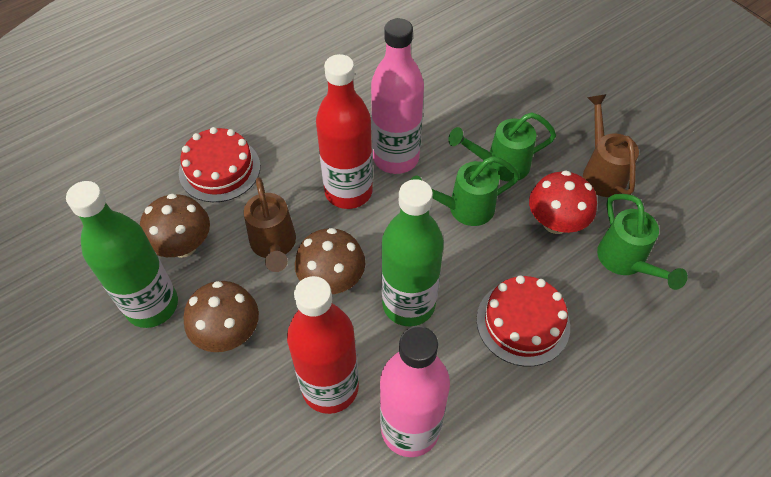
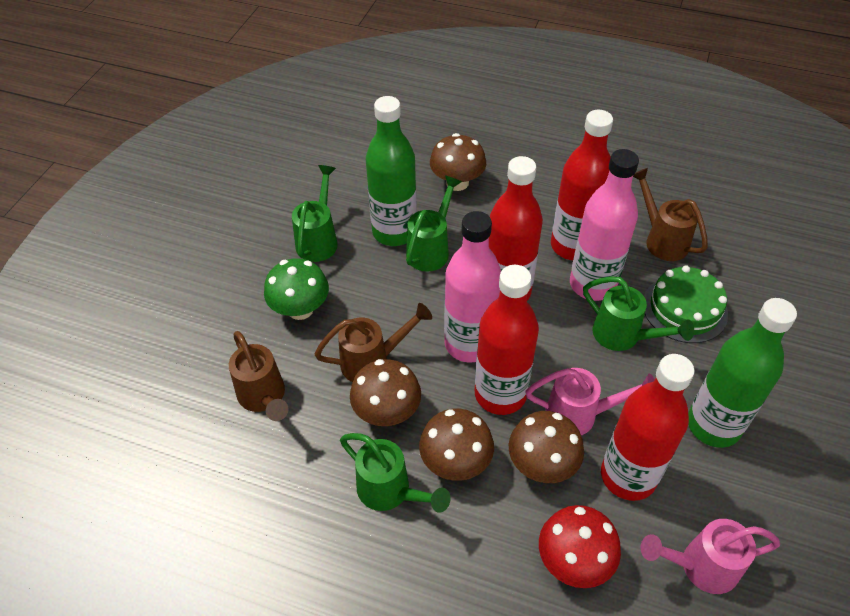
brown mushroom: [140,193,210,258] [184,281,259,352] [295,228,365,294] = 3 -> [350,359,421,426] [419,409,494,481] [430,133,486,191] [509,411,584,483] = 4
brown watering can: [244,177,296,272] [583,94,639,197] = 2 -> [229,331,288,421] [315,303,432,382] [633,168,708,261] = 3
green cake: none = 0 -> [644,265,728,343] = 1
green mushroom: none = 0 -> [264,258,329,320] = 1
green watering can: [410,156,520,226] [448,112,556,181] [597,194,688,290] = 3 -> [292,165,338,262] [340,433,451,513] [406,175,462,272] [583,276,694,351] = 4
pink watering can: none = 0 -> [526,368,655,435] [640,519,780,594] = 2
red bottle: [287,276,359,414] [316,54,373,209] = 2 -> [475,265,539,415] [489,156,543,301] [551,110,613,260] [601,354,695,501] = 4
red cake: [179,127,260,202] [476,275,570,367] = 2 -> none = 0

